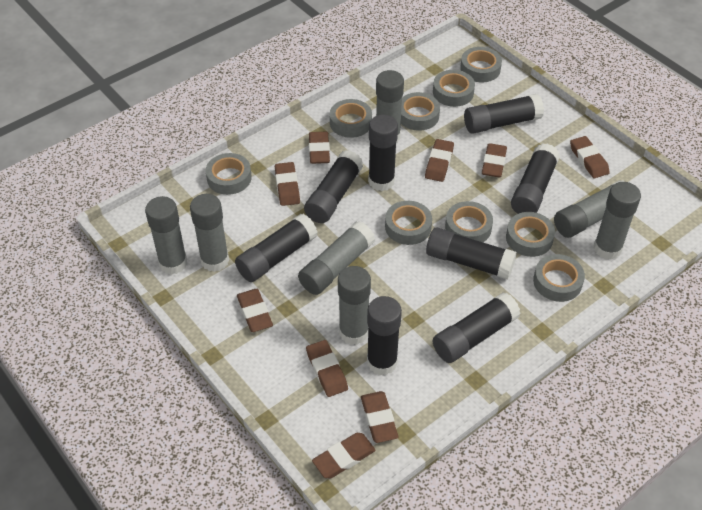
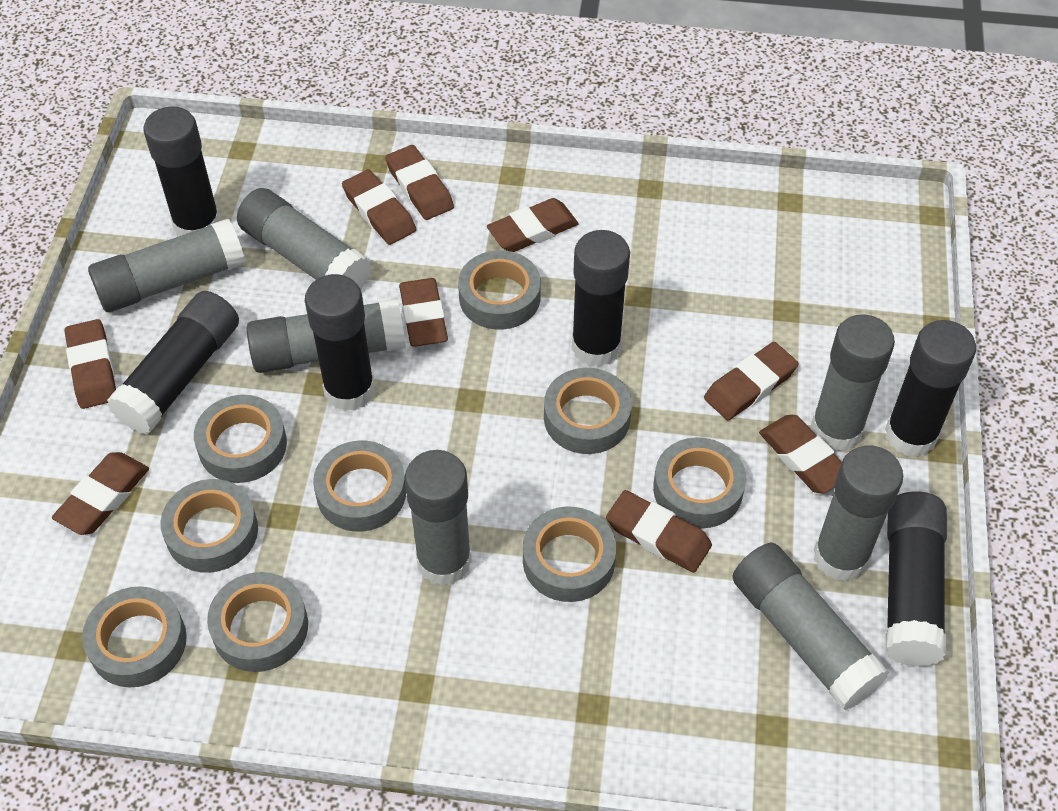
black glue stick: [235,214,317,282] [304,150,363,223] [367,296,402,375] [368,115,398,191] [426,227,517,280] [433,292,521,363] [464,94,544,134] [511,143,560,214] = 8 -> [107,291,239,434] [144,106,221,237] [305,274,375,411] [572,230,630,367] [885,320,976,457] [885,491,947,667] = 6

